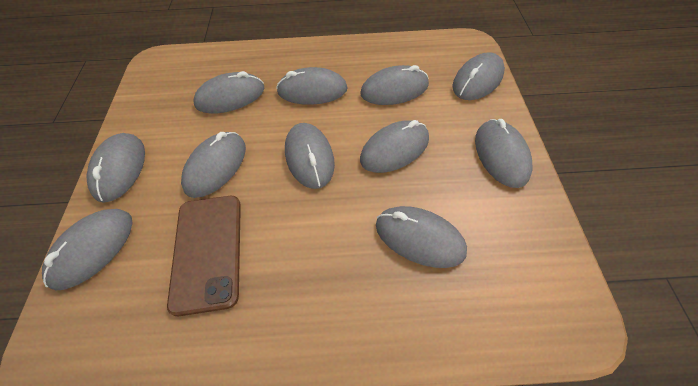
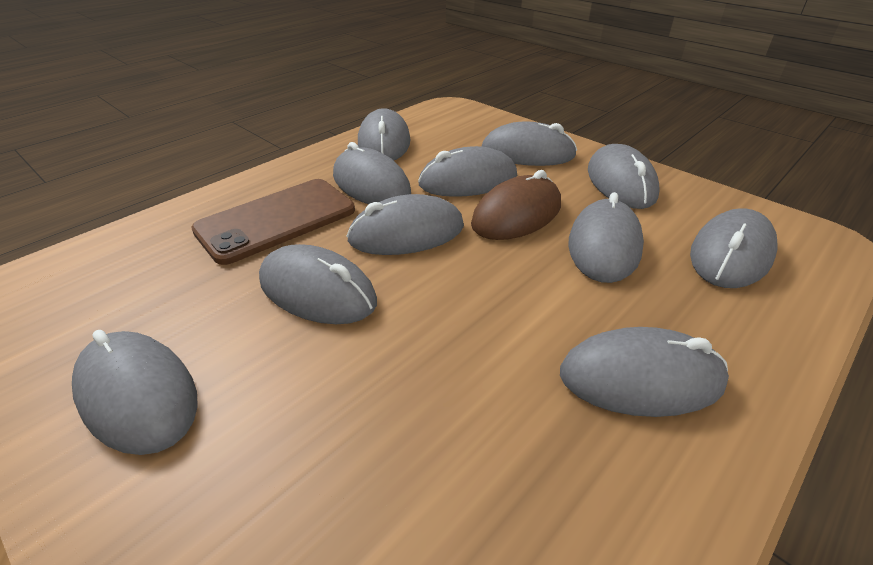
brown mouse: none = 0 -> [471,170,561,240] = 1

